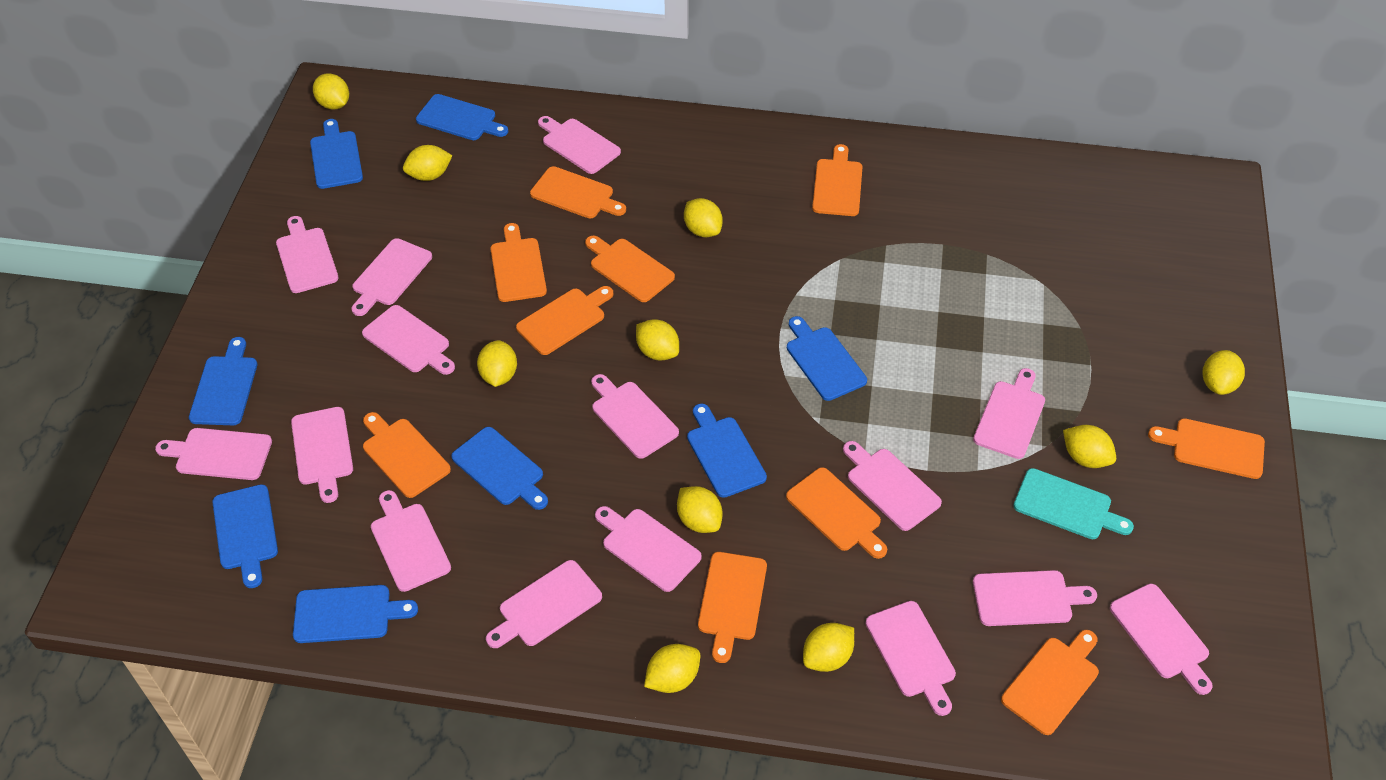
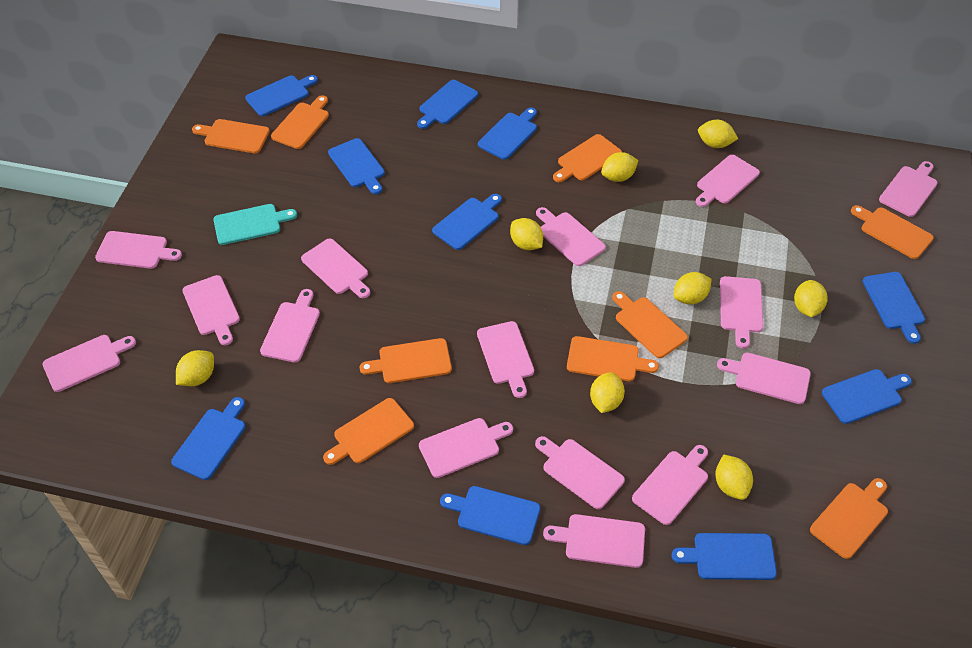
blue cutting board: [189,337,257,425] [212,484,278,588] [293,585,418,643] [310,119,363,189] [416,94,508,140] [451,427,548,510] [687,403,767,498] [787,316,867,401] = 8 -> [171,397,246,480] [245,75,318,116] [328,138,385,194] [417,80,478,129] [432,194,502,250] [440,486,540,545] [478,108,537,160] [671,533,777,580] [822,369,912,424] [862,272,925,344] = 10
orange cutting board: [363,412,451,498] [490,223,547,302] [516,286,613,355] [530,166,626,218] [585,236,675,302] [698,552,767,663] [786,467,887,559] [812,144,863,216] [1001,630,1099,735] [1148,418,1265,479] = 10 -> [192,119,270,153] [271,95,329,149] [323,398,414,465] [360,338,452,383] [553,134,622,182] [567,336,659,381] [612,291,688,358] [810,478,888,559] [851,205,934,259] = 9
yellow lemon: [313,73,349,110] [403,145,453,181] [477,340,517,387] [636,319,679,361] [644,644,700,693] [677,486,723,533] [684,198,723,237] [803,623,854,672] [1063,425,1116,468] [1203,350,1245,395] = 10 -> [176,350,214,386] [510,218,543,250] [590,372,625,413] [601,152,638,182] [674,272,711,305] [698,120,738,148] [715,454,753,500] [794,280,828,317] = 8

